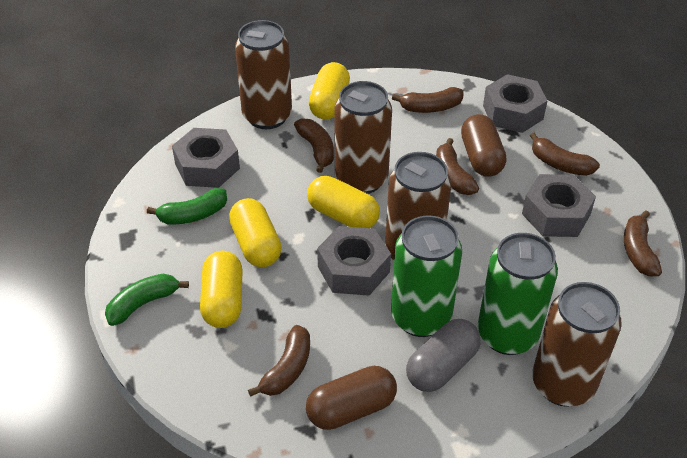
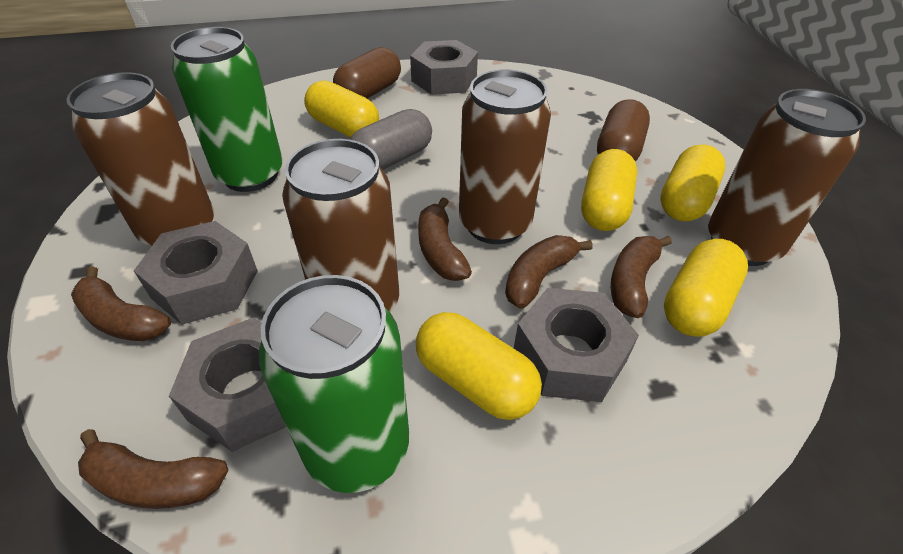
brown banana: [248,325,310,397] [294,119,334,173] [392,87,464,113] [436,138,479,195] [530,132,600,176] [624,211,662,276] = 6 -> [71,266,171,341] [78,429,228,509] [418,197,472,281] [505,235,593,309] [611,236,672,318] = 5
green banana: [105,274,189,326] [147,188,227,224] = 2 -> none = 0
yellow capsule: [200,251,243,328] [229,198,282,267] [307,176,380,228] [309,62,350,119] = 4 -> [304,80,379,138] [416,312,542,420] [581,149,637,231] [660,144,725,221] [664,239,748,337] = 5

